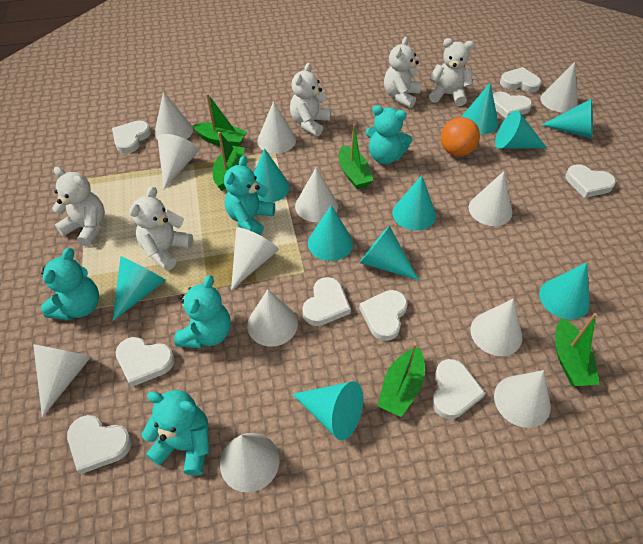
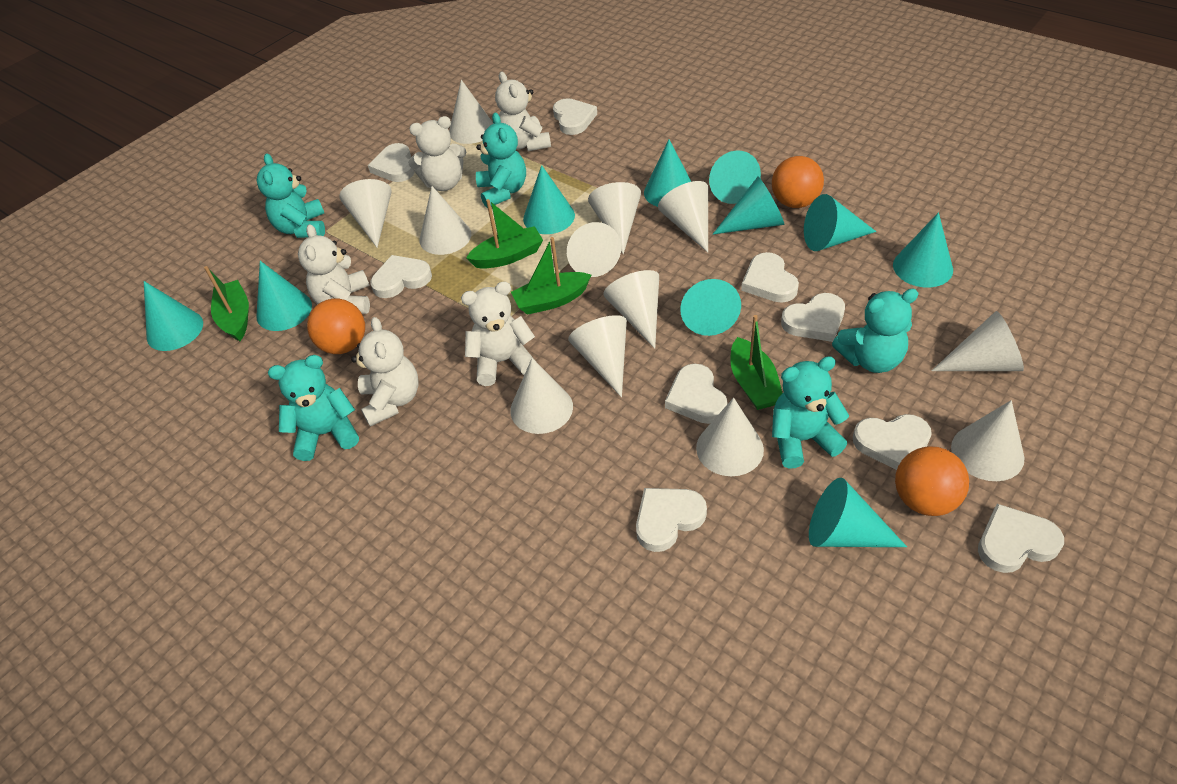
green boat: [193,93,247,147] [212,132,245,191] [339,124,374,189] [378,342,425,417] [555,313,600,386] = 5 -> [204,266,249,341] [466,199,543,269] [511,237,591,315] [730,315,782,410] = 4
orange ball: [441,117,480,156] = 1 -> [307,298,365,354] [772,156,824,208] [895,446,969,516] = 3

